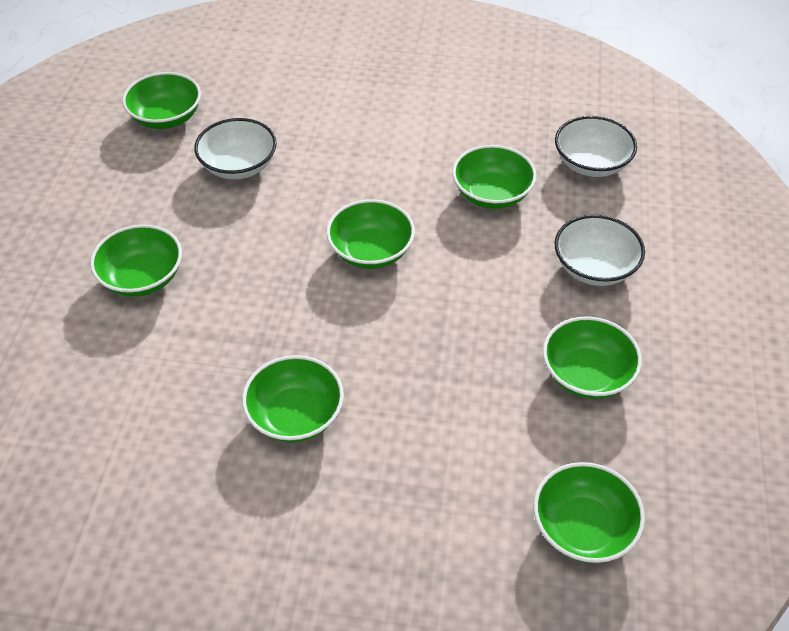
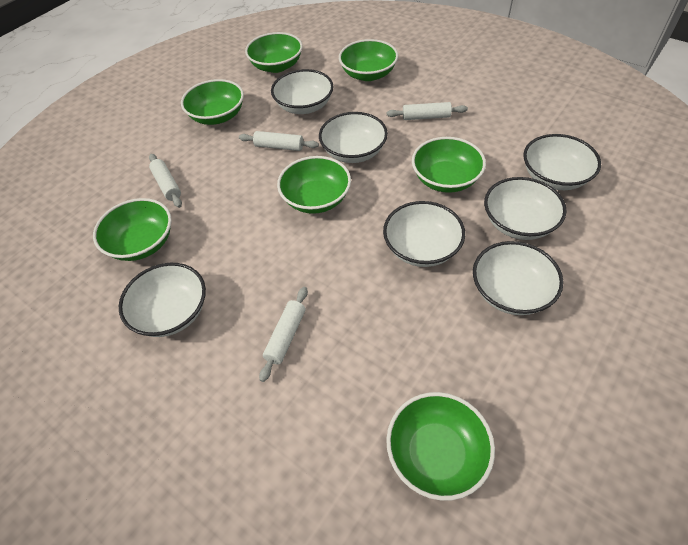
white bowl: [194,118,277,179] [555,116,637,177] [555,215,645,286] = 3 -> [119,263,206,337] [271,69,333,114] [319,112,388,163] [383,201,465,267] [473,241,563,315] [484,177,567,240] [523,134,601,190] = 7
white rolling pin: none = 0 -> [149,154,182,208] [239,131,319,151] [259,287,308,382] [387,102,468,120] = 4

